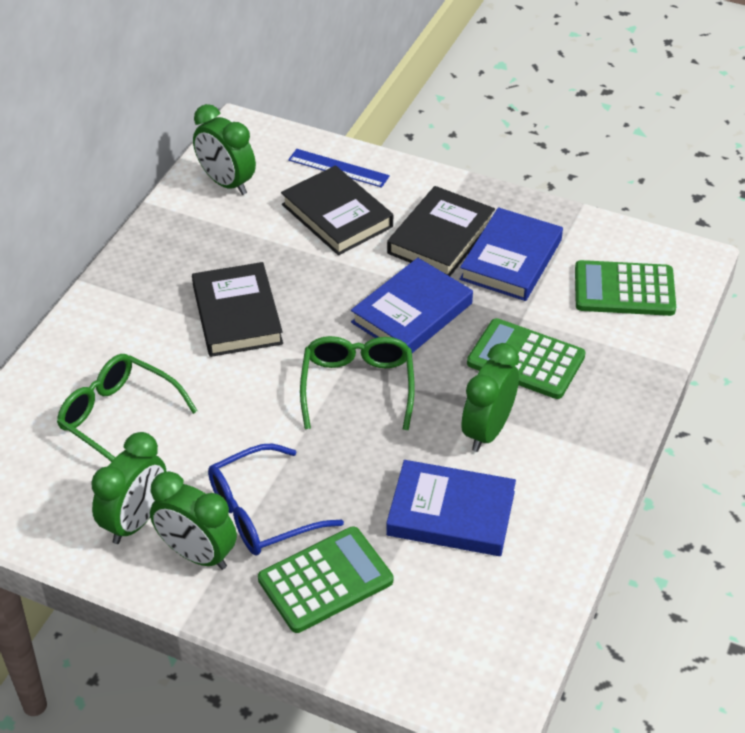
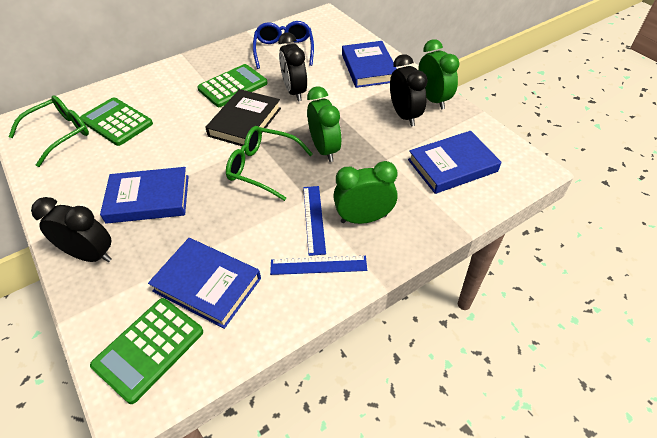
black book: [192,262,283,357] [281,165,393,255] [387,186,495,276] = 3 -> [205,89,281,146] = 1
black clock: none = 0 -> [31,197,112,262] [278,33,307,101] [390,54,428,127] = 3
blue book: [351,258,473,353] [386,460,516,556] [460,207,563,301] = 3 -> [100,167,189,224] [148,238,261,329] [342,41,397,88] [408,131,501,194] = 4
blue ruler: [288,149,390,188] = 1 -> [270,256,367,275] [303,186,326,256] = 2
green clock: [91,432,166,544] [150,471,237,570] [193,104,256,195] [462,343,519,452] = 4 -> [307,86,342,162] [333,161,398,224] [418,39,460,109] = 3

